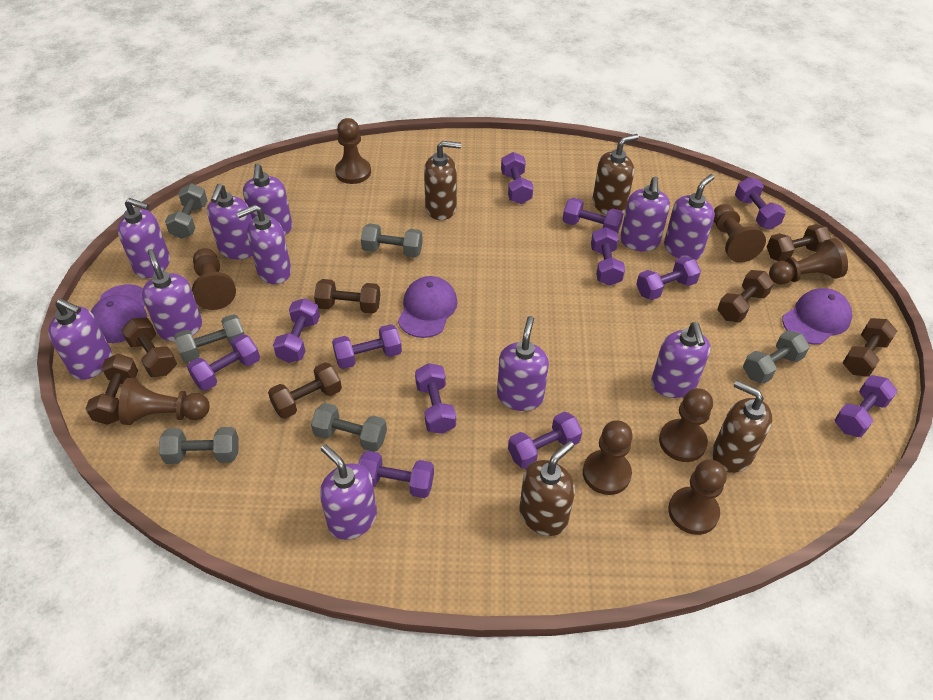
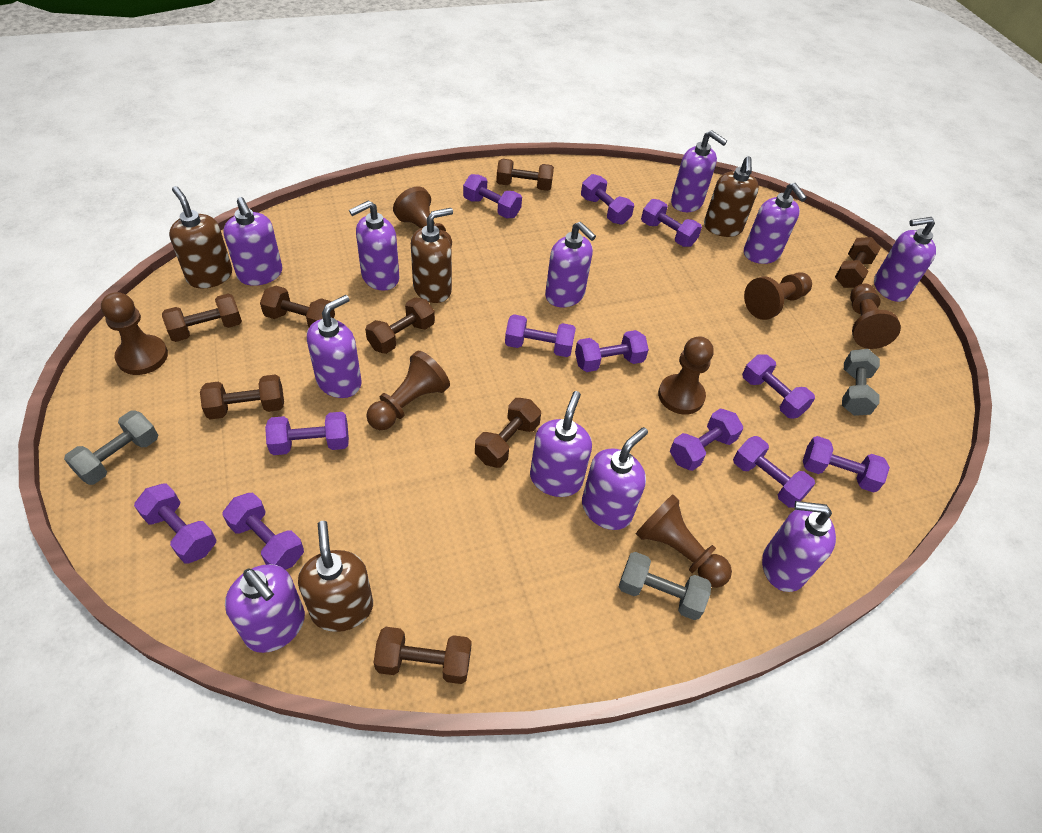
brown dumbbell: [85,354,138,425] [121,318,177,377] [268,362,342,419] [314,279,380,314] [717,270,774,322] [767,224,832,261] [843,318,897,377] = 7 -> [162,293,242,342] [200,375,284,419] [260,286,335,327] [365,297,435,354] [373,627,472,684] [475,398,541,468] [496,159,554,191] [835,237,881,288] = 8
brown pawn: [118,378,210,425] [192,248,236,310] [335,118,371,184] [583,420,633,495] [659,388,713,462] [668,459,727,535] [713,204,766,263] [769,238,848,284] = 8 -> [101,292,168,375] [366,351,450,430] [393,186,452,247] [636,494,732,588] [658,336,714,415] [744,272,812,320] [850,284,901,349] = 7
grey dumbbell: [159,427,239,464] [165,184,208,239] [174,314,244,363] [311,403,387,452] [361,223,423,257] [743,330,810,384] = 6 -> [64,411,158,485] [619,552,711,620] [842,349,880,416] = 3
purple cap: [91,284,147,343] [398,276,458,338] [782,288,852,345] = 3 -> none = 0

